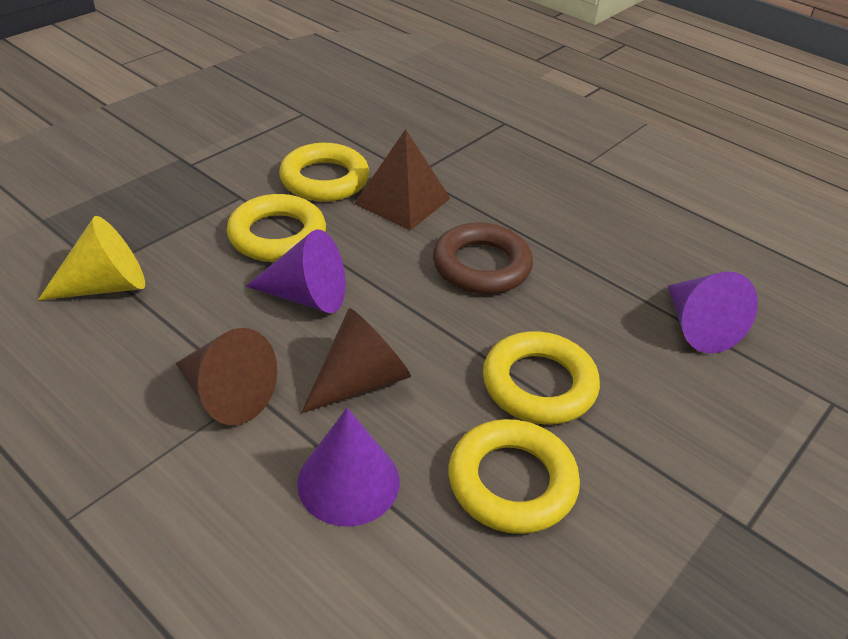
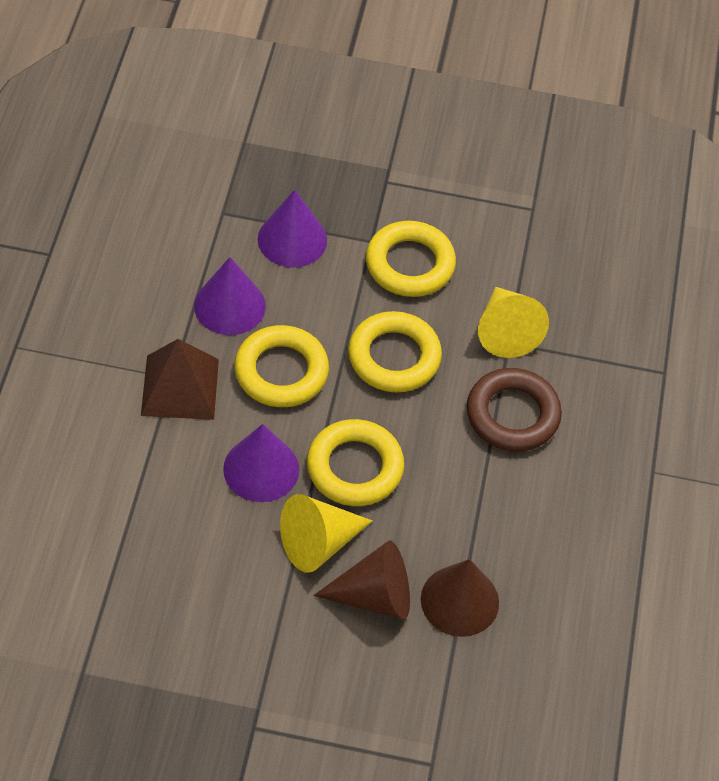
yellow cone: [38,216,145,300] = 1 -> [280,494,373,573] [478,287,549,358] = 2

